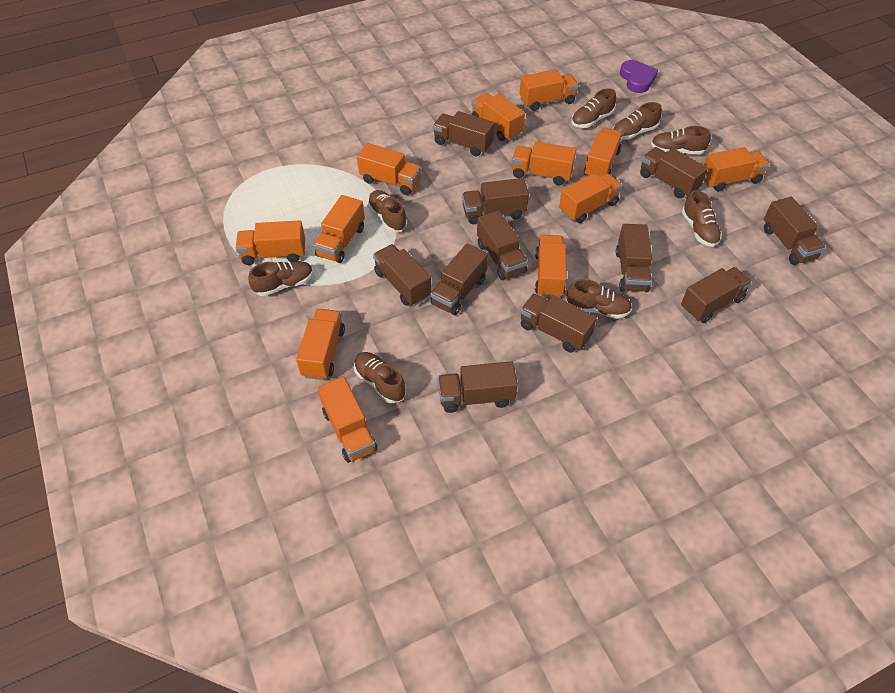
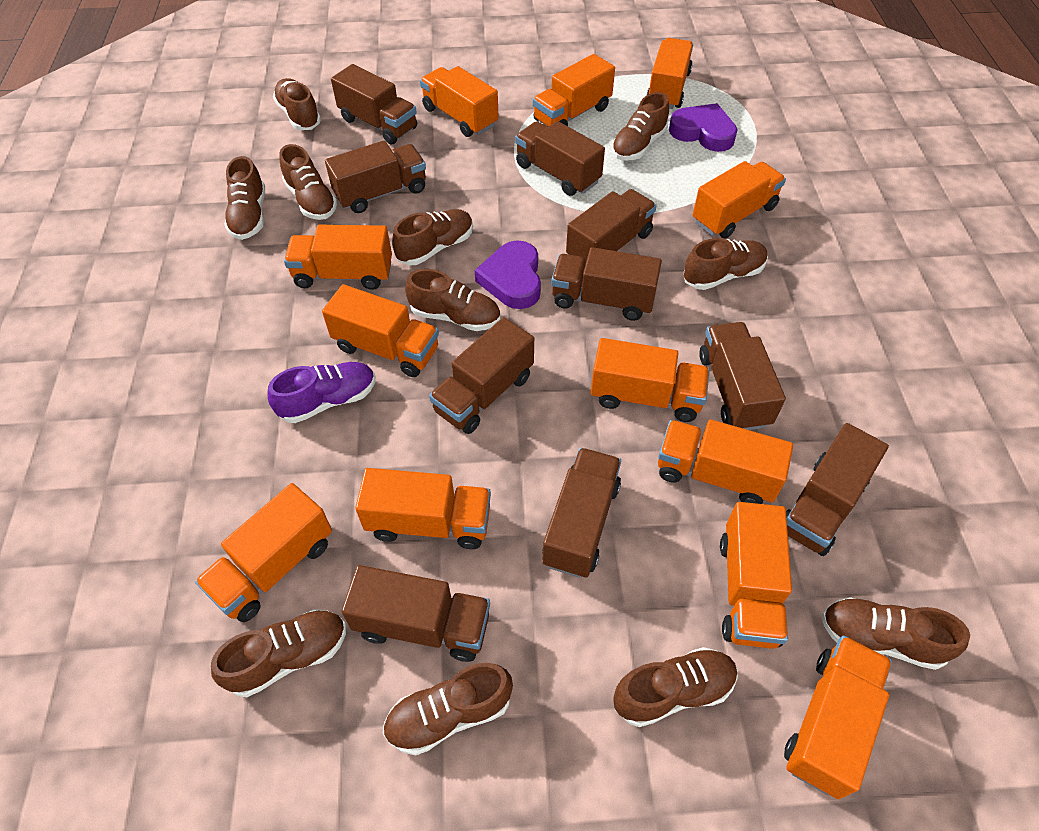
brown shoe: [248,261,313,296] [354,352,406,404] [368,190,407,232] [567,279,632,319] [571,88,616,128] [613,102,662,140] [651,126,711,155] [682,190,722,247] = 8 -> [211,609,346,697] [224,156,265,240] [273,78,321,130] [279,144,337,220] [383,663,513,755] [392,209,473,265] [405,269,500,331] [611,92,669,161] [613,647,738,727] [684,238,768,290] [821,597,970,670] = 11
brown truck: [373,244,432,306] [430,243,488,315] [433,111,494,156] [438,361,518,413] [462,178,529,224] [477,210,528,280] [520,293,597,353] [616,224,652,292] [640,147,708,198] [681,267,752,323] [764,197,826,265] = 11 -> [325,140,426,213] [331,64,417,145] [342,565,490,662] [429,317,534,434] [515,121,605,196] [542,448,621,578] [551,247,662,321] [566,189,657,261] [699,322,786,430] [786,423,889,556] = 10
purple heart: [620,60,658,93] = 1 -> [475,240,541,309] [669,103,737,152] = 2
purple shoe: none = 0 -> [267,362,375,423] = 1

